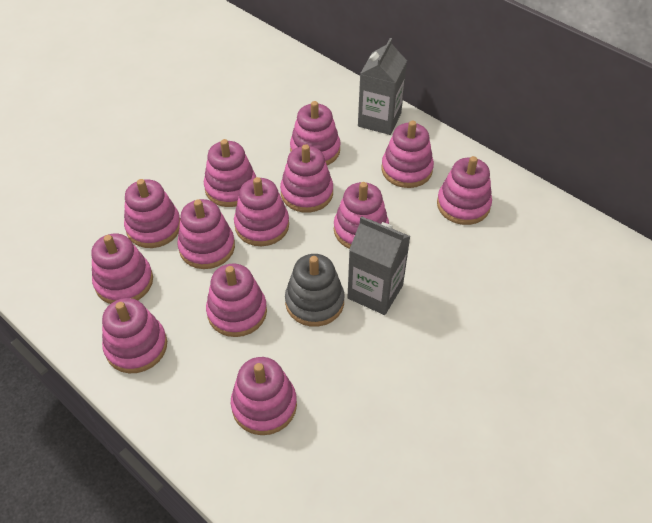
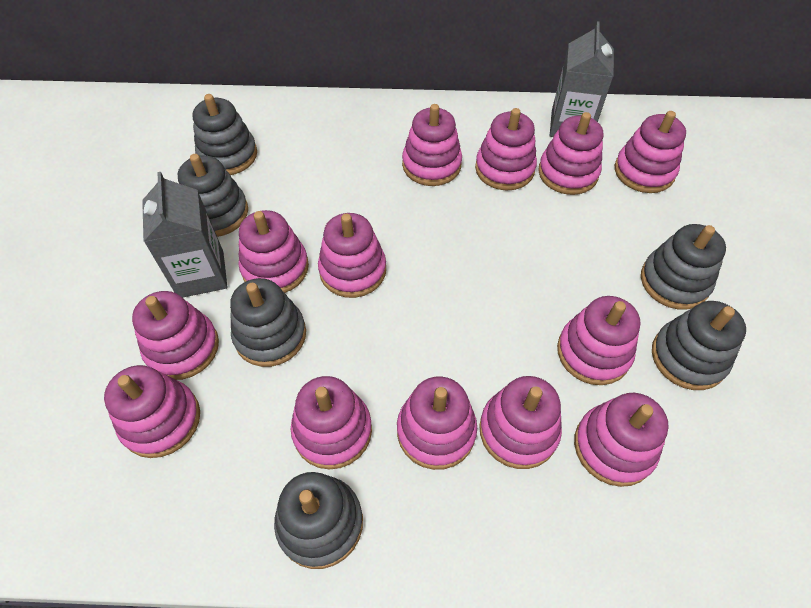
grey stacking toy: [285,254,345,327] = 1 -> [178,154,248,237] [192,94,257,175] [230,278,306,367] [274,472,363,569] [641,224,726,310] [652,301,746,390] = 6

